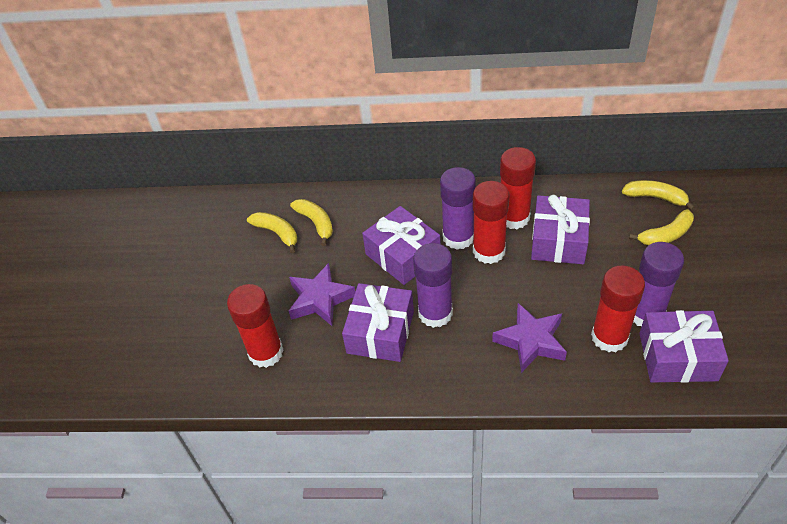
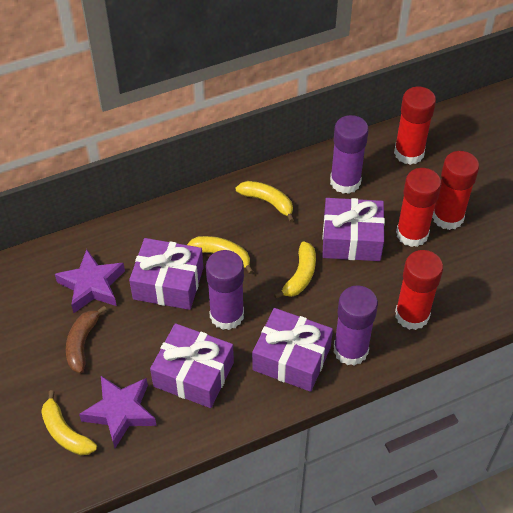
brown banana: none = 0 -> [66,306,107,373] = 1

